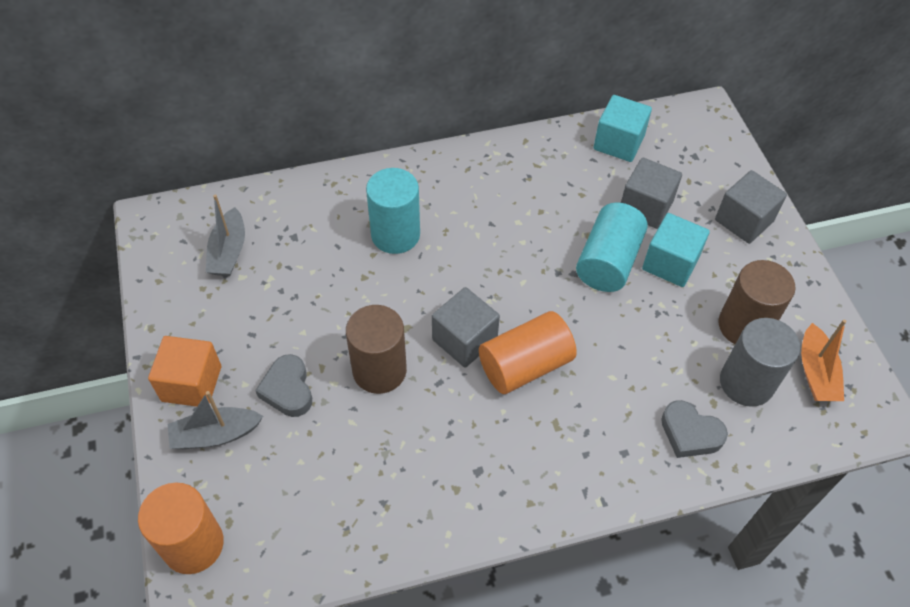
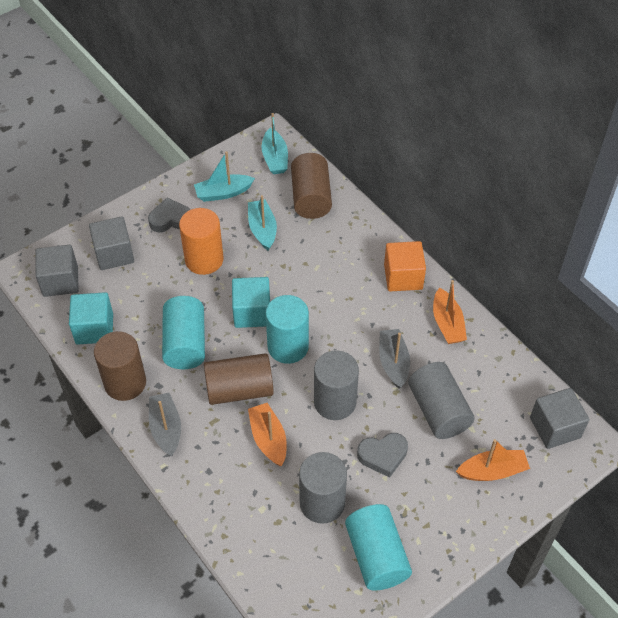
brown cylinder: [346,305,407,394] [719,260,796,344] = 2 -> [94,331,146,401] [204,353,274,405] [291,153,332,219] = 3
grey cylinder: [720,318,800,407] = 1 -> [299,452,347,524] [314,351,359,420] [408,362,475,439] = 3
orange boat: [801,320,847,401] = 1 -> [248,403,287,466] [433,280,467,344] [456,439,530,481] = 3
orange cylinder: [138,483,224,574] [479,311,577,394] = 2 -> [179,208,224,275] = 1
turquoise boat: none = 0 -> [194,151,255,202] [248,195,277,251] [262,113,288,174] = 3
turquoise cylinder: [366,168,420,254] [576,203,648,292] = 2 -> [162,296,205,369] [266,295,309,364] [345,504,412,590] = 3

